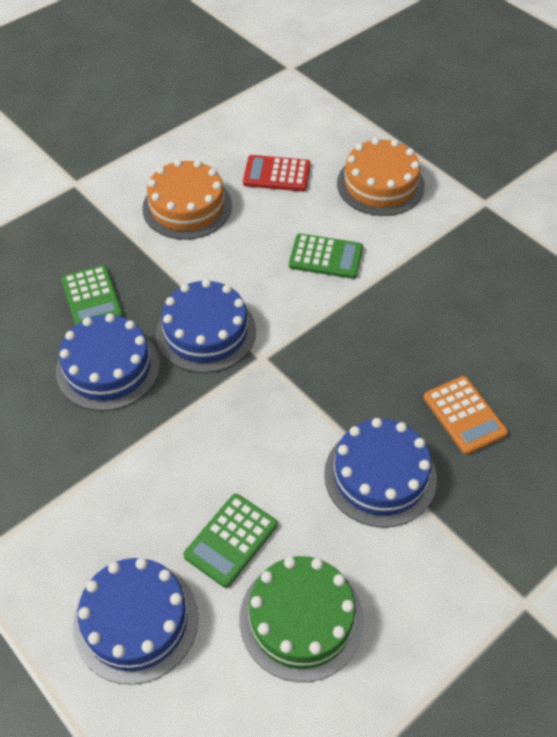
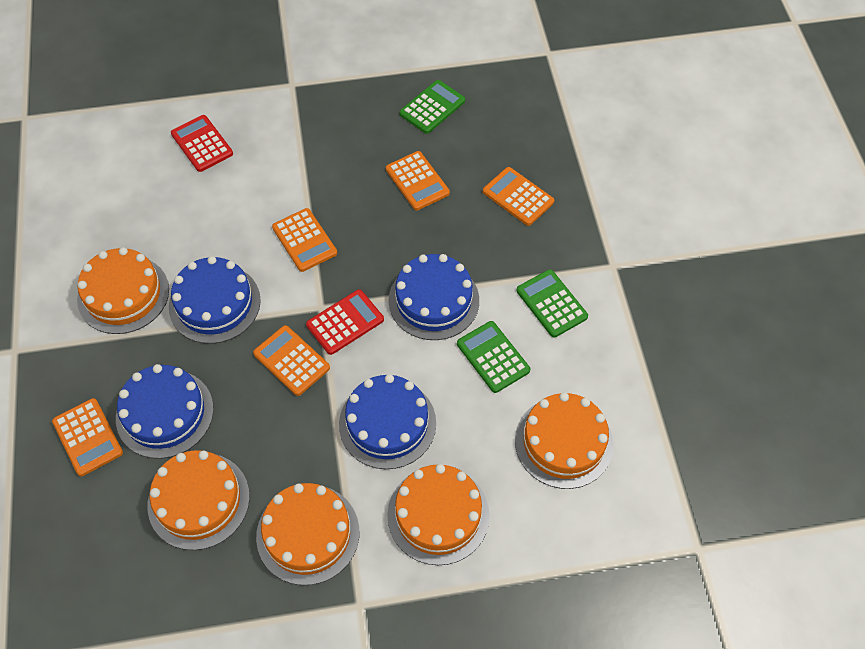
green cake: [240,556,364,682] = 1 -> none = 0
orange cake: [142,159,232,239] [337,138,425,216] = 2 -> [77,247,169,334] [148,450,250,550] [256,483,359,585] [387,464,490,565] [515,392,613,489] = 5
orange calculator: [423,376,508,455] = 1 -> [52,398,123,476] [253,325,330,396] [272,208,337,272] [386,151,450,211] [483,167,554,226] = 5
red calculator: [243,155,311,192] = 1 -> [171,115,233,172] [306,289,384,355] = 2

